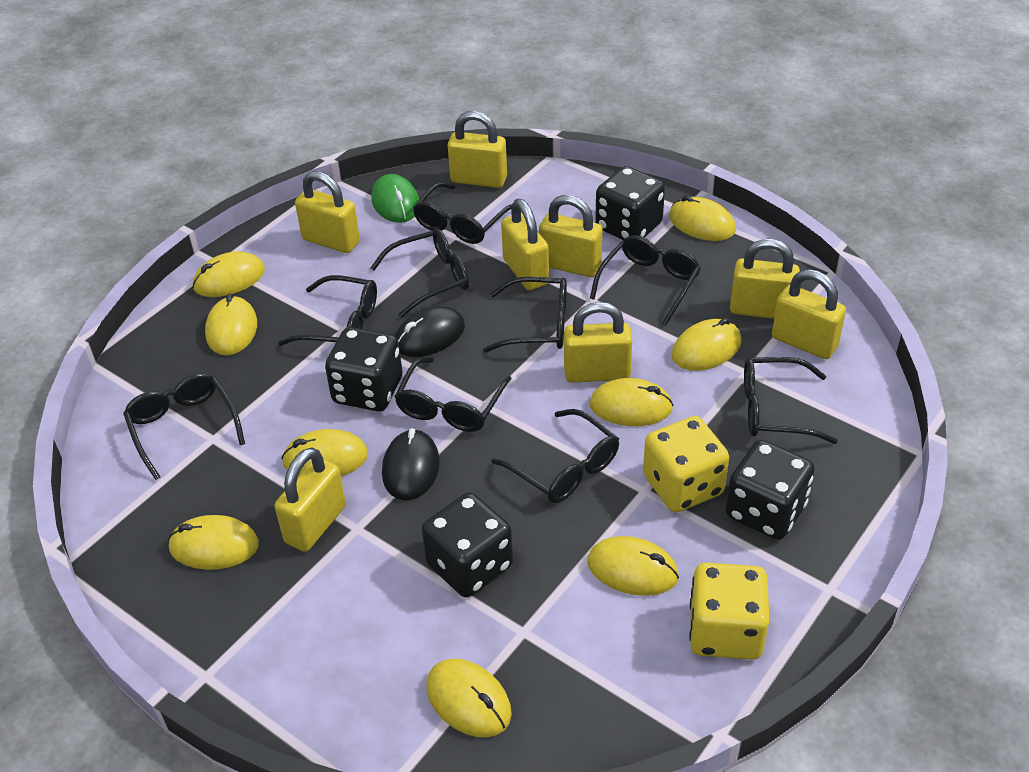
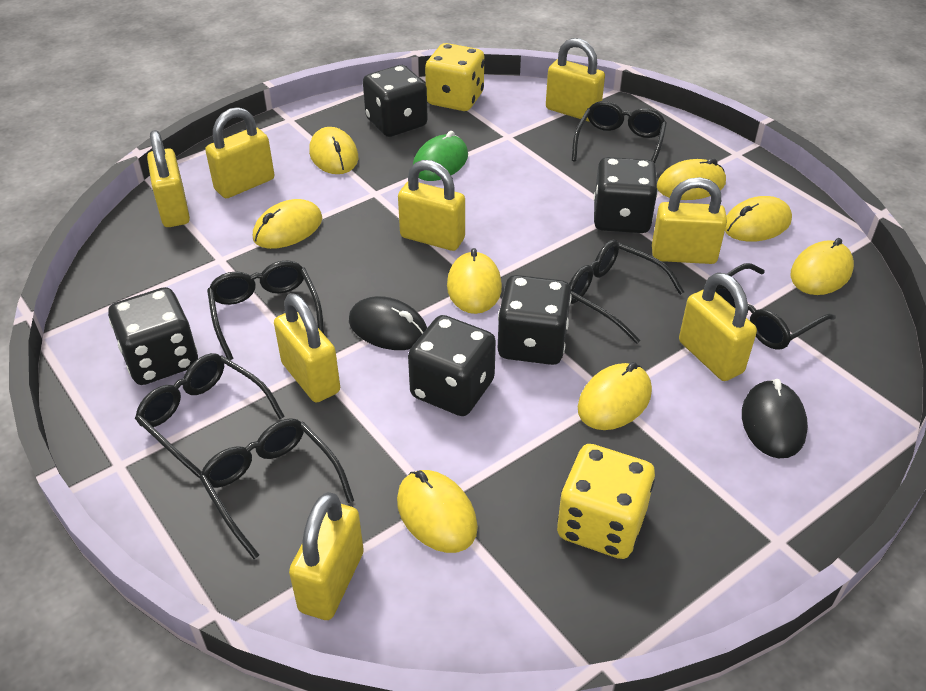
black dice: [325,327,402,411] [422,493,513,597] [595,166,665,240] [726,440,815,540] = 4 -> [108,287,198,385] [363,65,428,137] [408,315,496,416] [498,275,572,365] [594,157,658,233] = 5
black glasses: [123,373,245,480] [278,275,377,346] [371,228,469,318] [394,357,512,432] [413,182,512,244] [483,277,567,353] [491,409,619,503] [590,235,701,326] [744,357,838,444] = 9 -> [135,353,285,478] [199,418,354,559] [207,260,324,360] [569,240,684,344] [572,101,667,164] [715,263,836,350] = 6
yellow mouse: [168,515,259,570] [193,251,265,297] [205,294,257,355] [281,429,368,476] [426,659,512,737] [587,536,679,596] [589,378,673,426] [669,195,736,241] [671,318,741,371] = 9 -> [253,199,322,249] [309,127,358,174] [397,470,478,553] [447,248,502,314] [578,362,652,430] [657,158,726,200] [725,196,792,242] [791,238,854,295] = 8

